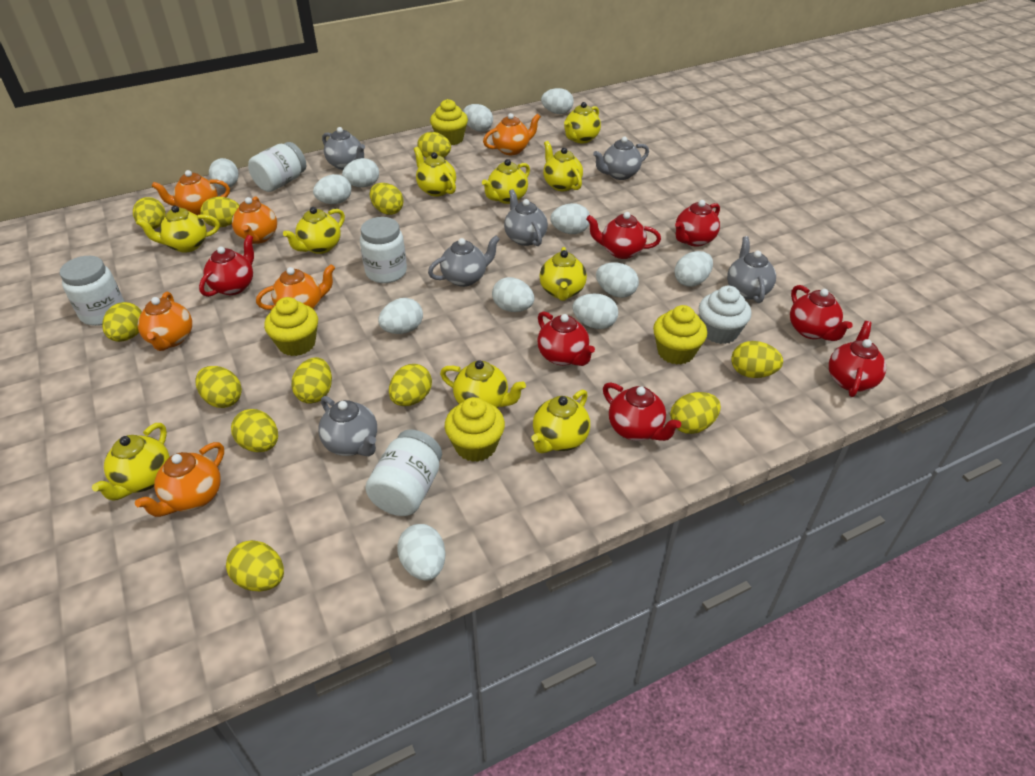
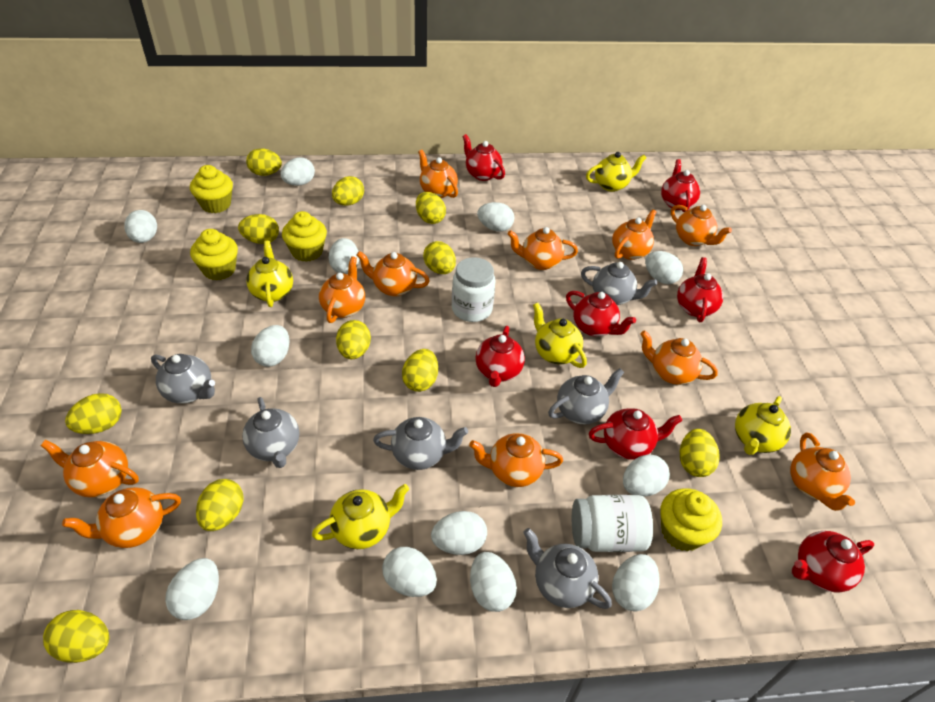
orange teapot: [135,442,224,517] [137,292,192,351] [152,170,230,215] [232,197,277,244] [256,264,335,310] [483,113,541,155] = 6 -> [40,440,139,497] [62,487,181,548] [319,256,365,323] [356,251,430,297] [418,150,458,198] [469,433,563,487] [507,227,578,270] [612,209,657,260] [640,331,718,385] [671,205,732,246] [790,433,855,511] = 11
white cupcake: [699,286,751,344] = 1 -> none = 0
white jar: [60,256,125,326] [248,142,306,192] [360,217,407,283] [365,429,442,516] = 4 -> [452,257,495,322] [572,495,653,552] = 2
yellow egg: [102,302,142,342] [133,197,166,229] [195,366,242,408] [200,197,239,227] [226,540,284,591] [231,409,278,452] [291,357,332,404] [370,183,404,215] [389,364,432,406] [417,132,451,158] [670,392,721,434] [731,341,783,378] = 12 -> [43,610,109,663] [65,393,122,434] [196,479,244,531] [238,214,279,244] [246,148,282,176] [332,176,364,205] [336,320,371,359] [402,349,438,392] [416,192,446,224] [423,241,456,274] [680,429,720,477] = 11
yellow teapot: [92,423,170,501] [136,206,220,253] [283,207,345,254] [414,147,456,197] [440,360,526,408] [482,159,530,204] [531,389,590,453] [540,247,587,301] [543,141,583,191] [564,102,601,144] = 10 -> [246,241,293,307] [312,484,409,549] [533,303,587,368] [586,152,646,192] [735,396,791,455] = 5

